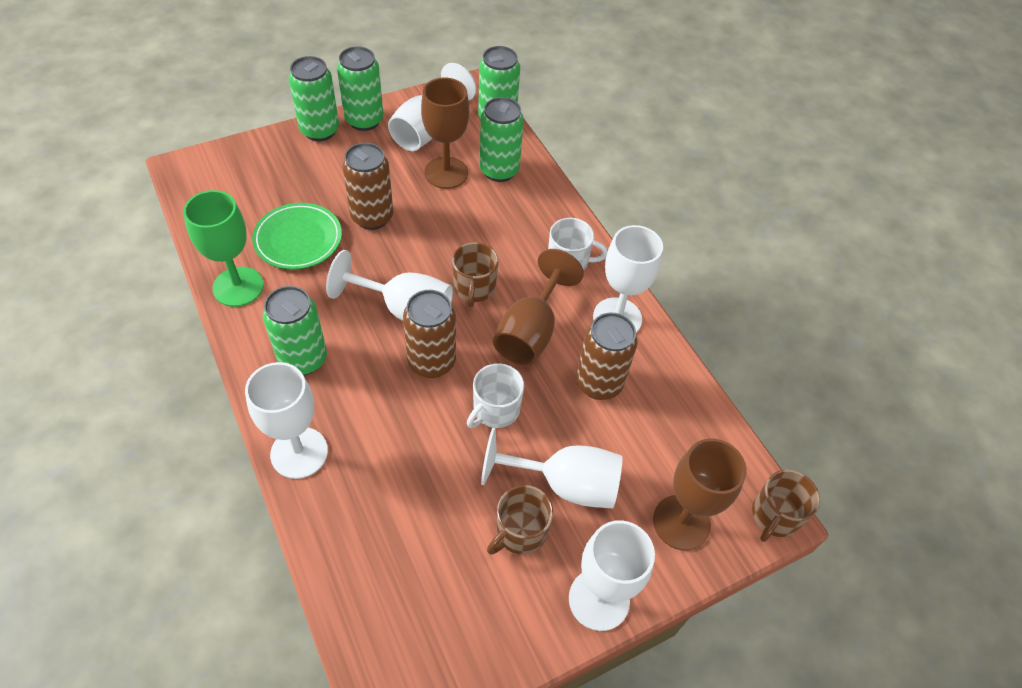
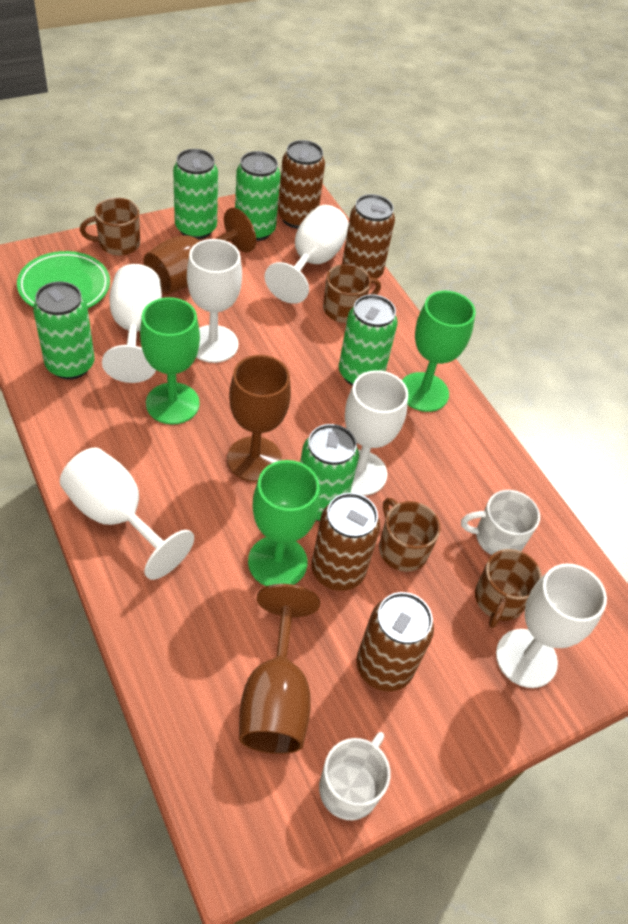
brown can: [342,143,393,230] [403,290,456,378] [576,312,638,400] = 3 -> [278,140,325,229] [311,493,380,591] [342,194,395,279] [356,592,434,692] = 4
brown mug: [452,242,498,307] [487,485,553,555] [752,470,820,542] = 3 -> [80,198,140,256] [323,264,381,323] [379,498,440,572] [475,549,542,628] = 4
green goblet: [183,190,264,307] = 1 -> [140,297,200,425] [248,460,320,586] [402,291,476,412] = 3

